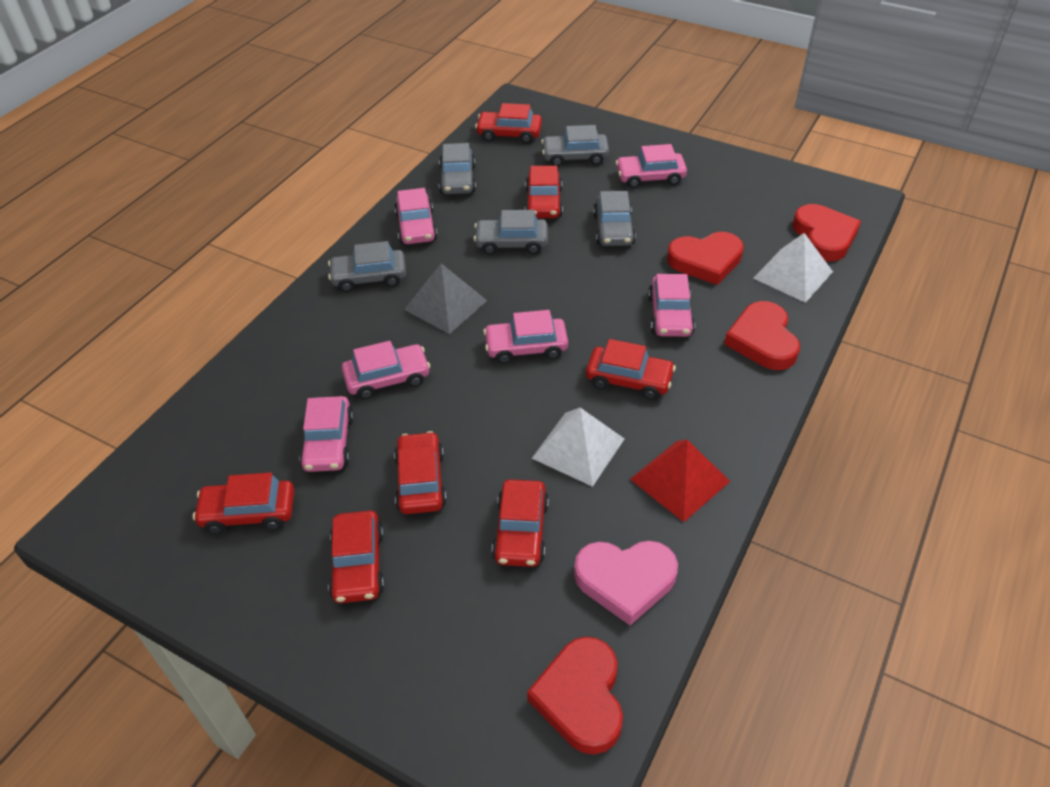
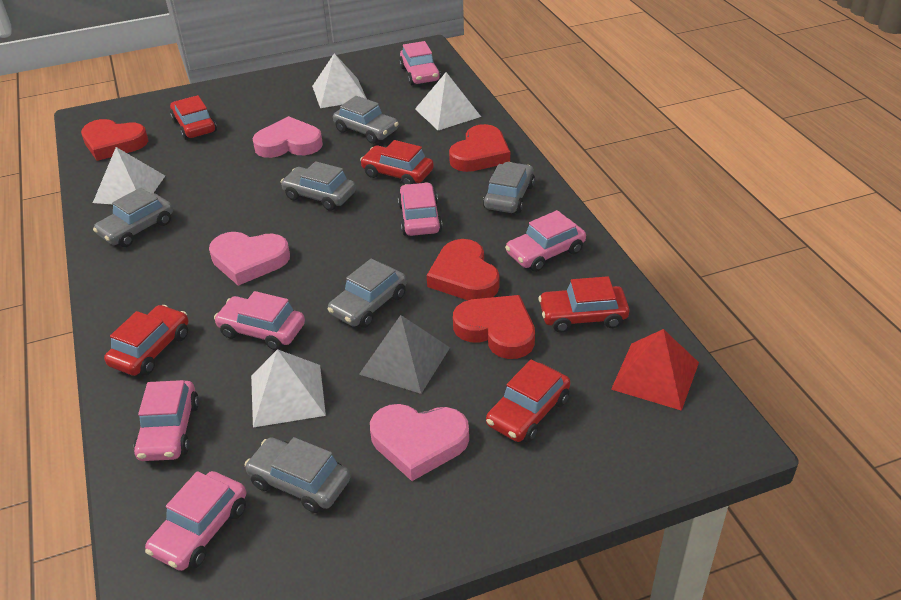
grey car: [328,241,406,292] [439,143,476,194] [473,210,548,255] [541,125,609,167] [593,191,636,246] = 5 -> [93,188,173,247] [245,437,351,513] [281,161,356,211] [328,258,407,328] [333,96,399,144] [483,162,535,214] = 6
pink heart: [574,541,678,625] = 1 -> [209,232,290,286] [253,116,323,158] [370,404,469,481] = 3
red car: [193,472,294,534] [328,510,385,603] [394,431,447,514] [475,103,542,144] [492,479,549,567] [525,166,563,218] [586,339,676,400] = 7 -> [104,305,188,376] [170,95,217,140] [360,140,434,185] [486,359,571,443] [538,276,630,333] = 5
white pyramid: [532,408,624,487] [753,233,833,303] = 2 -> [93,147,165,204] [251,349,326,427] [312,53,367,108] [415,72,481,130] = 4

